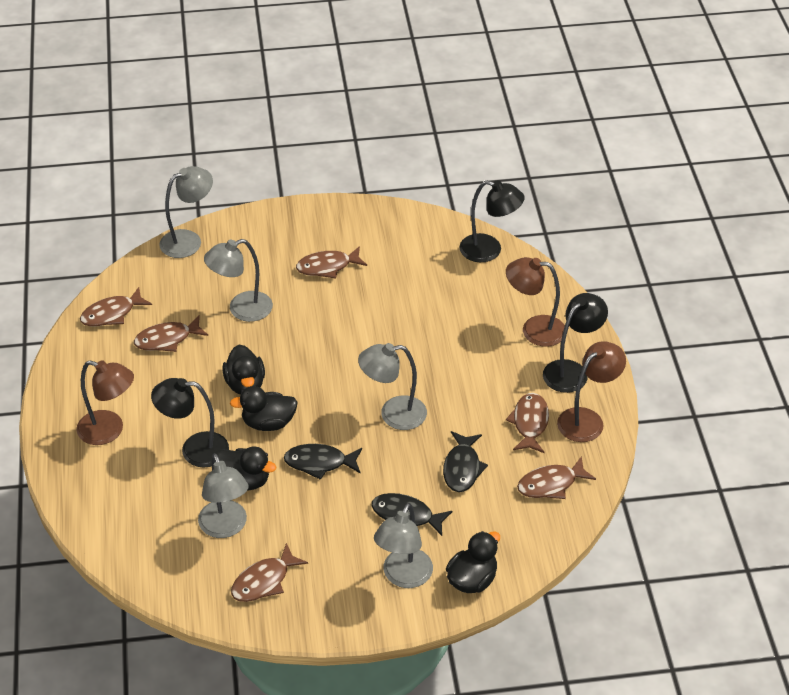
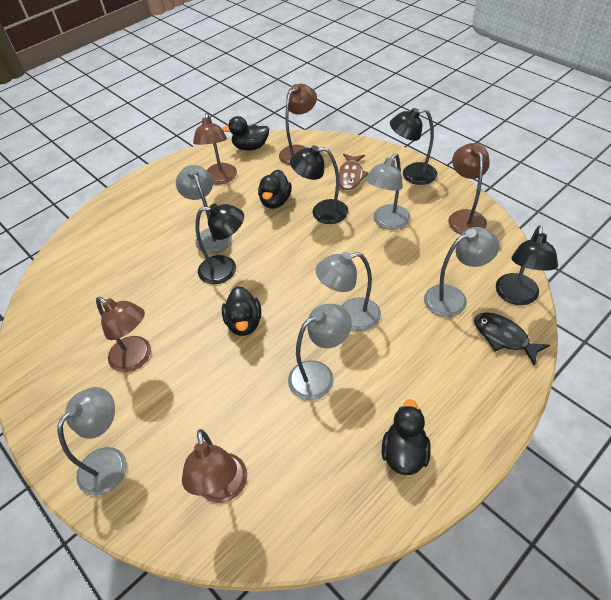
black fish: [284,444,362,480] [371,493,453,536] [443,431,488,492] = 3 -> [474,312,550,366] = 1
black lamp: [151,378,229,467] [460,180,525,262] [543,293,608,393] = 3 -> [196,203,244,284] [290,145,348,224] [390,108,437,185] [496,226,558,305] = 4
brown fish: [80,287,152,327] [134,316,208,352] [231,543,308,602] [296,246,367,279] [506,393,549,453] [517,456,596,499] = 6 -> [338,154,369,190] = 1
brown lamp: [77,360,134,445] [506,257,565,347] [557,341,626,442] = 3 -> [96,297,151,372] [182,429,247,503] [193,113,237,185] [279,84,317,165] [448,143,490,234] = 5
grey lamp: [159,166,213,258] [198,453,249,538] [204,239,273,322] [358,343,427,430] [374,503,433,588] = 5 -> [57,387,127,496] [176,165,232,254] [288,304,352,400] [316,252,381,331] [365,153,410,230] [424,227,500,317] = 6

